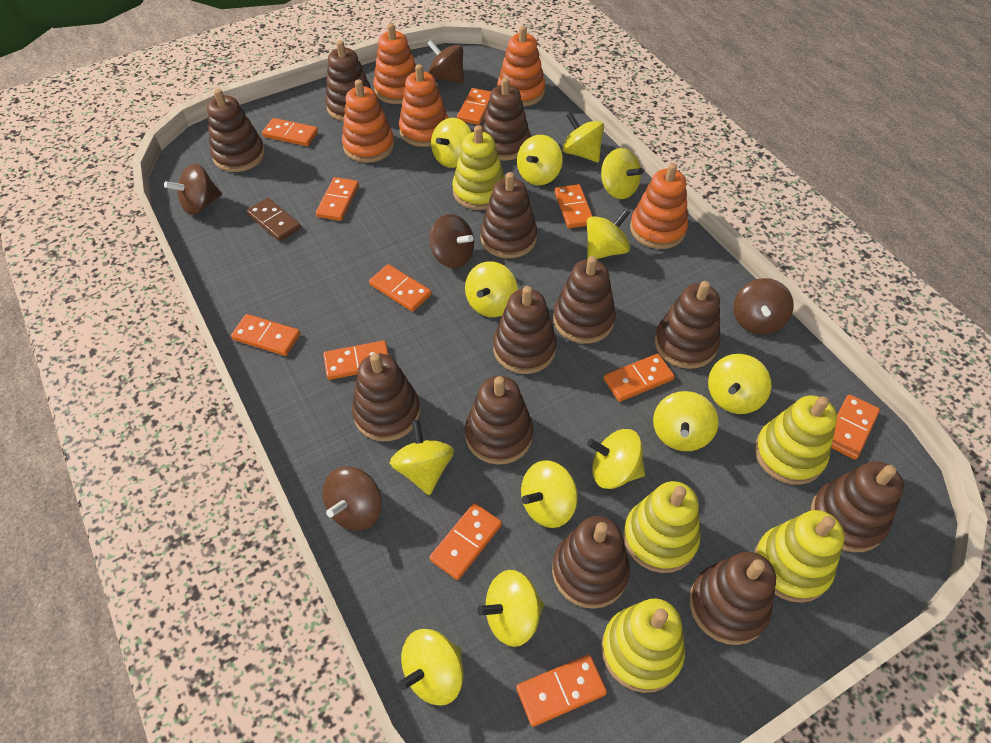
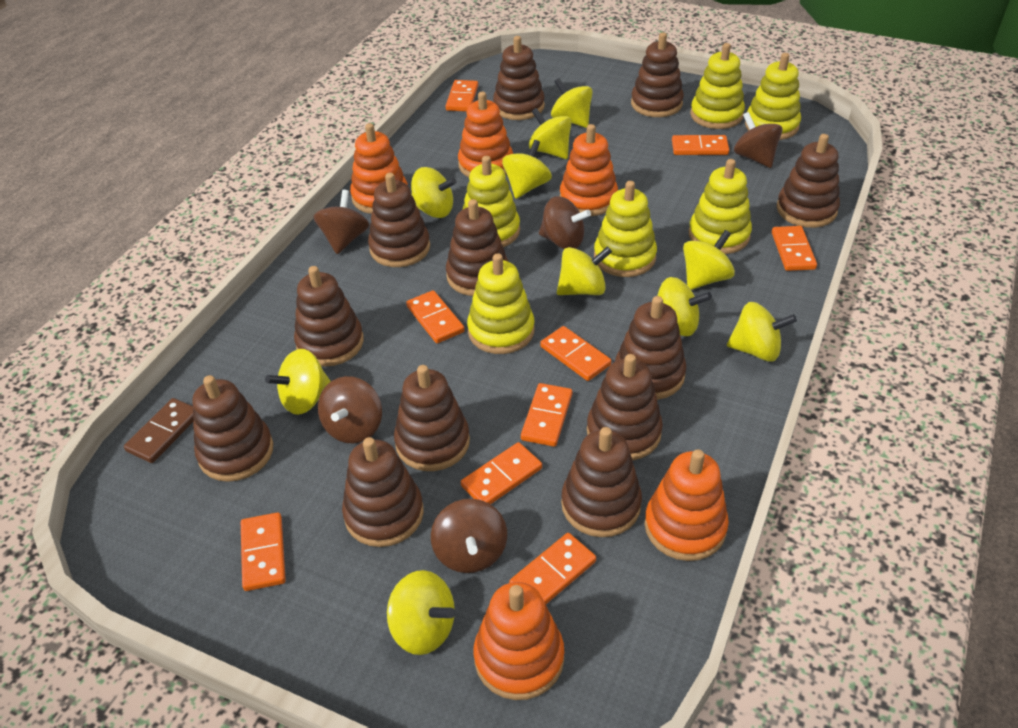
orange domino: [231,314,300,356] [262,118,318,146] [316,177,359,221] [323,340,389,380] [369,264,431,312] [429,503,502,580] [457,88,491,125] [516,655,607,727] [555,184,593,228] [604,354,675,402] [831,394,880,460] = 11 -> [241,512,286,591] [406,290,465,343] [446,80,478,112] [461,442,542,504] [509,533,596,604] [521,383,572,447] [540,326,611,381] [672,135,729,155] [772,226,817,271] = 9
yellow spinning top: [390,420,454,496] [399,629,463,705] [431,118,472,168] [465,261,518,317] [477,570,544,647] [517,135,563,185] [521,460,578,528] [563,112,604,162] [587,209,630,259] [587,429,645,489] [601,148,643,199] [653,391,719,451] [708,354,771,414] = 13 -> [265,349,331,415] [387,570,455,655] [411,167,456,218] [502,140,552,199] [529,108,572,159] [551,78,593,128] [557,246,612,295] [657,277,712,336] [683,230,735,290] [727,302,797,362] = 10
yellow stacking toy: [452,125,505,210] [601,599,685,693] [623,481,700,573] [754,510,845,603] [755,395,837,485] = 5 -> [462,156,520,247] [467,253,535,354] [594,181,657,277] [689,159,752,254] [690,43,745,129] [745,53,801,140] = 6

